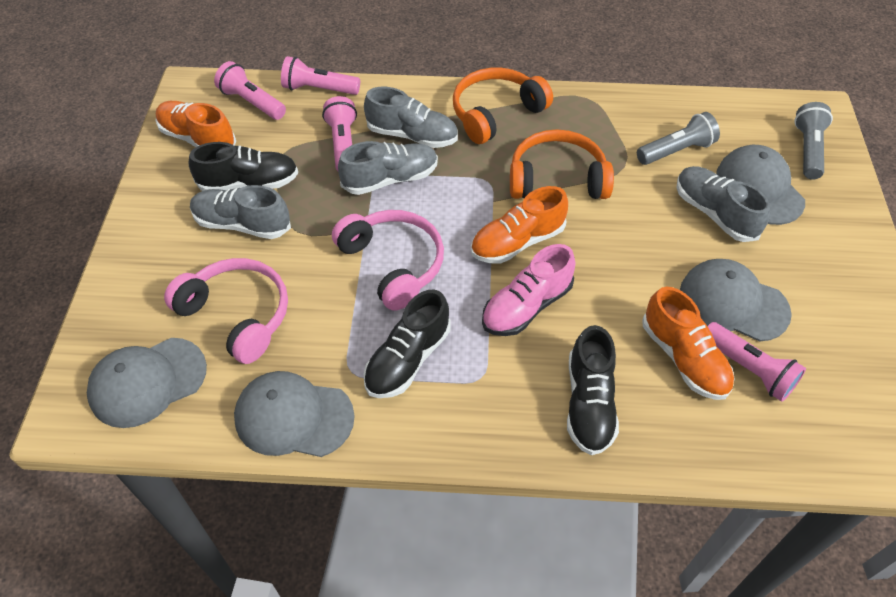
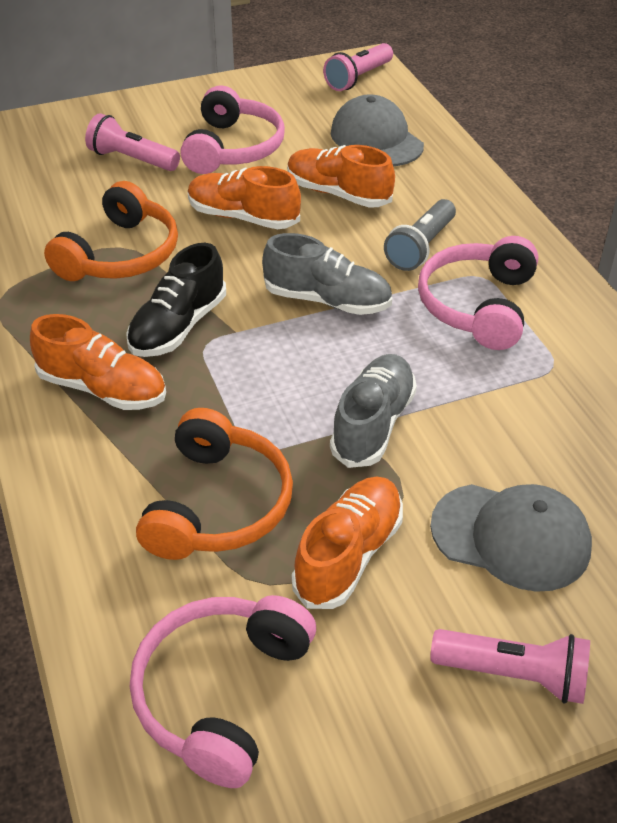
black shoe: [189,142,298,191] [364,290,451,398] [567,325,619,455] = 3 -> [126,243,226,357] = 1
grey cap: [87,338,207,428] [234,371,355,457] [680,259,792,342] [716,145,805,225] = 4 -> [331,94,424,166] [430,484,592,592] = 2
grey flashlight: [637,112,720,165] [794,102,833,180] = 2 -> [384,199,456,271] = 1
grey shoe: [190,185,291,239] [338,141,438,195] [364,87,458,148] [676,166,770,242] = 4 -> [262,233,392,315] [330,354,417,468] = 2
orange shoe: [155,101,236,147] [471,186,568,264] [642,287,735,400] = 3 -> [30,314,166,410] [188,166,301,229] [287,145,395,208] [292,477,403,609] = 4
pink flashlight: [214,61,286,120] [281,56,360,95] [322,96,357,171] [707,322,806,402] = 4 -> [85,113,180,171] [323,43,393,91] [430,629,590,704] = 3
pink headphones: [164,258,288,364] [332,210,444,311] = 2 -> [130,595,316,788] [180,85,285,174] [418,236,538,350] = 3
pink shoe: [482,244,575,336] = 1 -> none = 0

